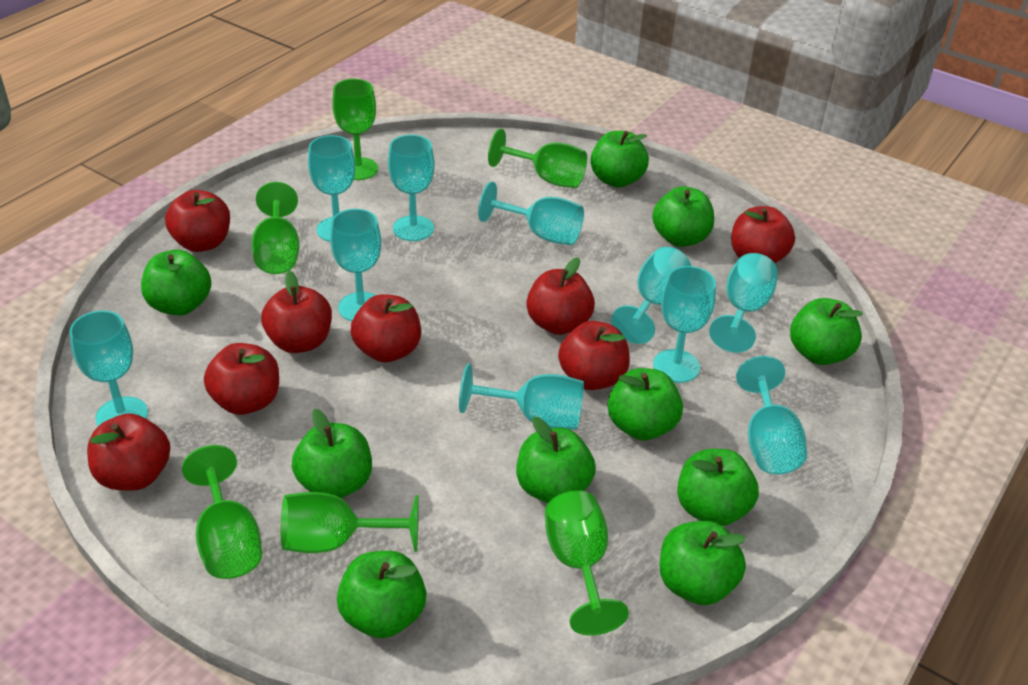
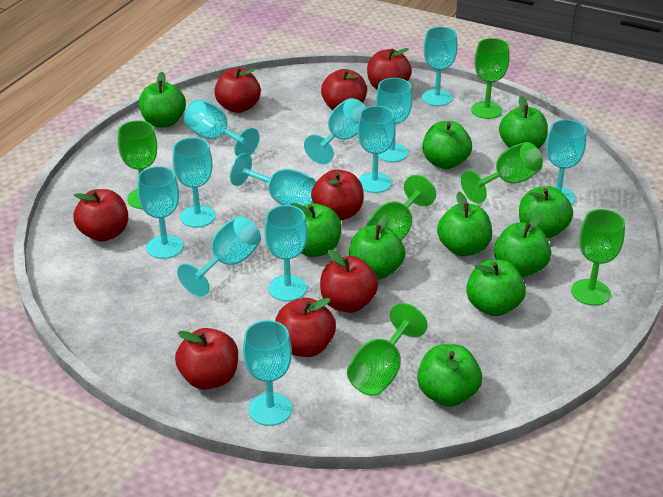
turquoise goblet: [69,310,148,426] [308,135,355,242] [330,209,381,321] [388,135,435,241] [459,364,584,429] [478,181,584,245] [611,247,691,344] [653,266,716,383] [709,253,778,353] [736,356,807,474] = 10 -> [137,166,184,259] [173,137,216,228] [177,216,261,297] [184,99,259,157] [230,153,316,206] [243,320,292,426] [264,205,307,301] [304,98,366,164] [357,106,395,193] [376,78,412,162] [422,27,458,106] [546,119,586,205] = 12

